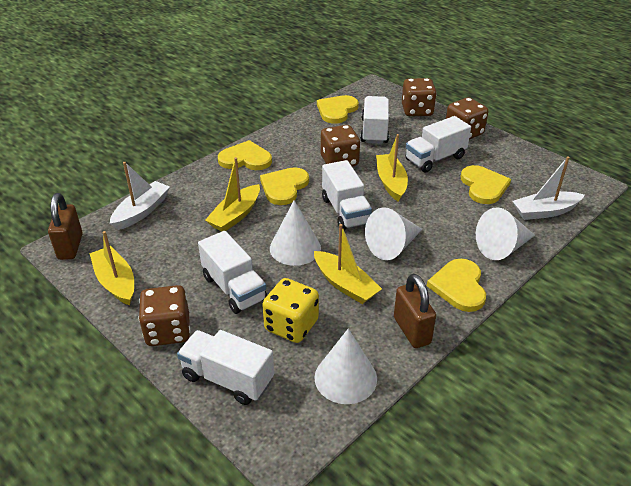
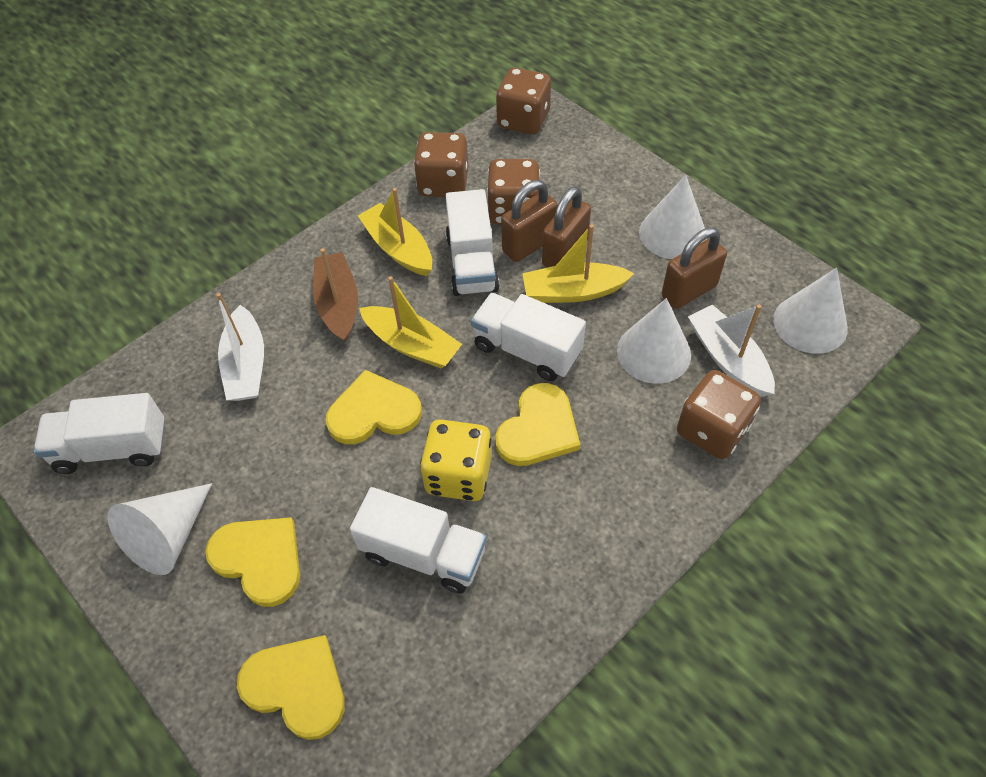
brown boat: none = 0 -> [313,248,358,343] = 1
brown padlock: [48,193,83,260] [394,274,436,348] = 2 -> [501,180,558,262] [542,186,591,267] [661,227,727,309] = 3
white truck: [177,330,274,405] [198,231,267,314] [322,160,372,230] [360,96,389,144] [405,116,471,173] = 5 -> [34,393,165,474] [350,487,486,594] [445,189,500,296] [471,293,586,381] = 4
yellow boat: [89,231,134,305] [205,157,260,231] [314,224,382,304] [376,134,408,202] = 4 -> [358,188,432,276] [359,276,462,368] [522,224,634,303] = 3
yellow heart: [218,140,272,170] [260,167,309,205] [317,95,359,124] [427,259,486,312] [461,165,511,204] = 5 -> [205,517,300,607] [237,635,345,740] [326,370,422,444] [495,383,580,466] = 4

